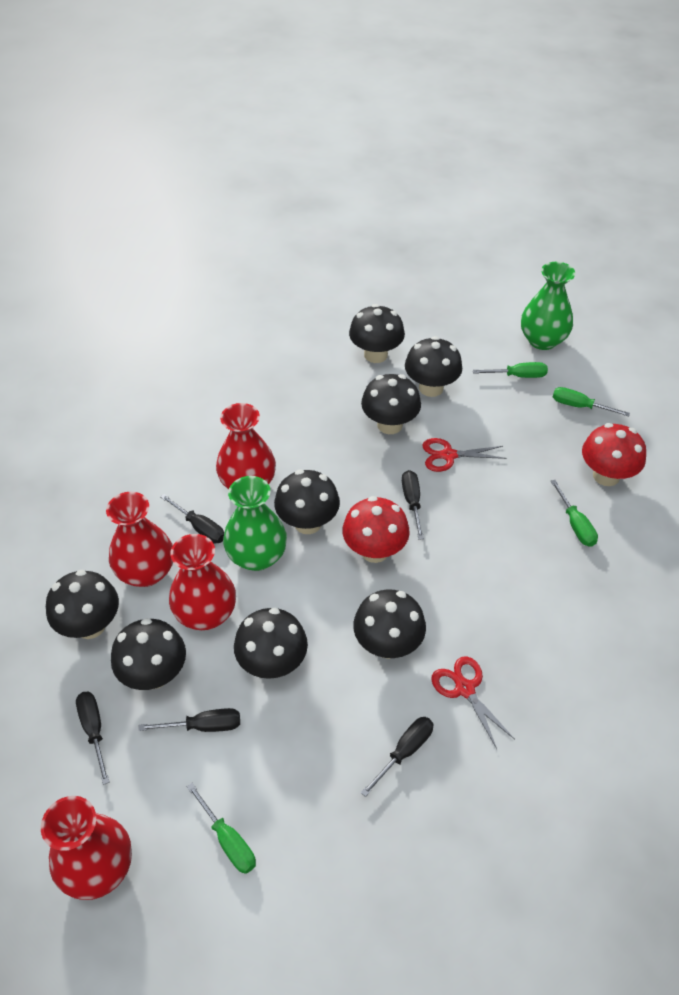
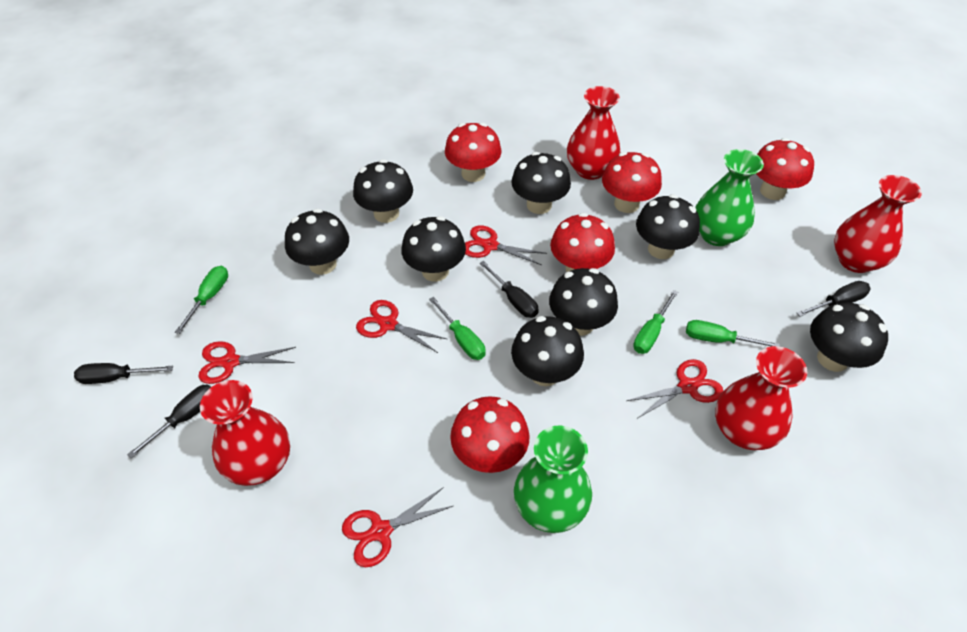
black screwdriver: [76,691,110,785] [139,708,240,732] [160,494,224,543] [361,717,433,797] [402,470,424,540] = 5 -> [74,363,173,384] [127,384,211,458] [480,261,539,318] [796,281,871,317] = 4
red mushroom: [342,496,410,563] [582,423,646,486] = 2 -> [445,123,501,182] [450,396,530,473] [550,213,615,272] [602,152,662,213] [756,138,814,200] = 5
red scissors: [423,438,506,472] [431,656,514,749] = 2 -> [198,341,296,384] [342,487,453,567] [356,300,447,353] [465,225,547,265] [626,359,723,418] = 5

